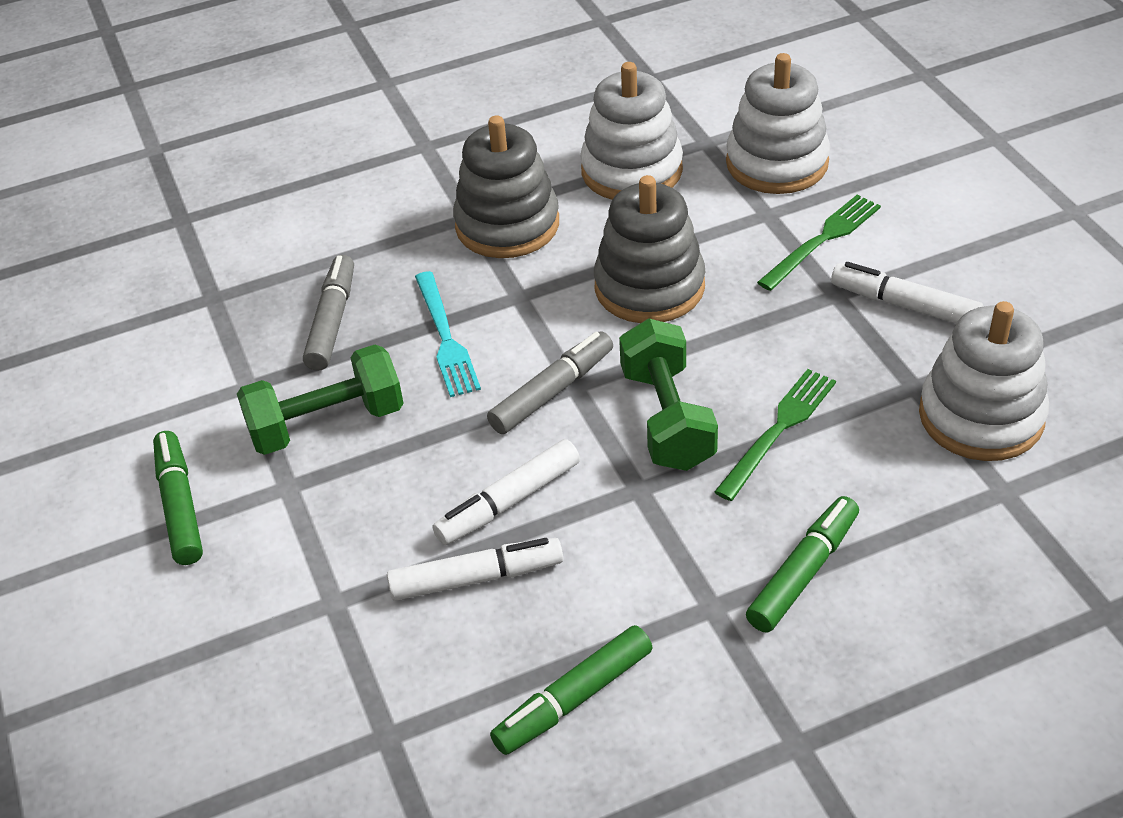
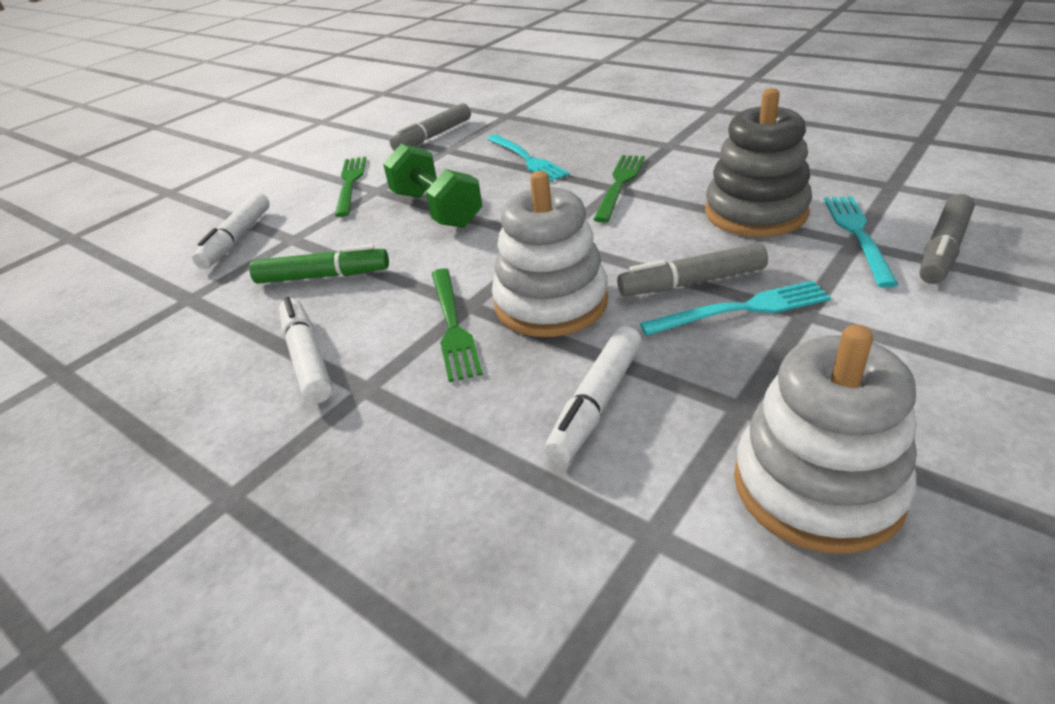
green dumbbell: [237,344,404,455] [619,318,718,471] = 2 -> [383,143,482,228] = 1
green fork: [714,369,836,501] [757,195,881,291] = 2 -> [335,157,366,217] [432,268,483,382] [593,155,645,223] = 3
green marker: [153,431,203,565] [490,625,653,755] [746,496,859,633] = 3 -> [249,244,389,284] = 1
grey marker: [303,255,354,371] [487,331,613,434] = 2 -> [390,103,471,151] [617,243,768,296] [919,194,974,284] = 3
grey stacking toy: [453,115,559,258] [594,175,705,323] = 2 -> [705,88,812,237] = 1
turquoise fork: [415,271,481,397] = 1 -> [487,135,570,182] [640,280,831,336] [824,196,899,288] = 3
white stacking toy: [580,62,683,199] [726,53,830,194] [919,301,1049,461] = 3 -> [492,171,608,337] [734,325,917,554] = 2

